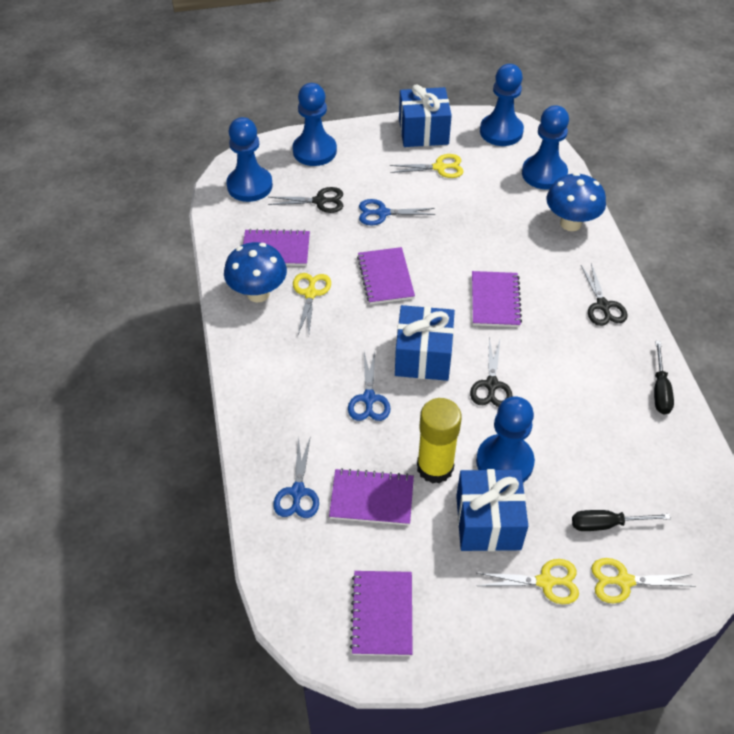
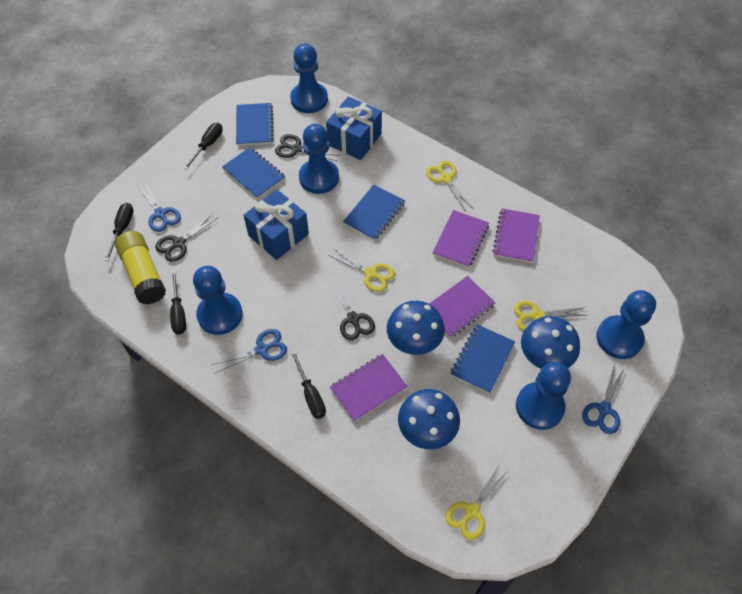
black screwdriver: [572,510,671,531] [654,341,674,414] = 2 -> [104,203,133,261] [170,270,186,334] [183,123,223,170] [291,350,326,419] = 4
blue gift: [395,305,455,381] [399,84,452,147] [456,469,528,551] = 3 -> [243,190,309,260] [326,96,382,160] = 2
blue mushroom: [224,242,287,302] [547,173,606,231] = 2 -> [387,301,445,355] [398,389,460,449] [521,316,580,369] = 3
blue notebook: none = 0 -> [222,147,285,199] [236,103,274,146] [343,185,405,241] [451,324,515,394] = 4
purple notebook: [243,229,310,266] [329,468,414,525] [350,571,413,656] [357,247,415,305] [472,271,522,327] = 5 -> [330,354,408,422] [429,276,495,338] [432,210,489,268] [493,208,540,263] = 4

